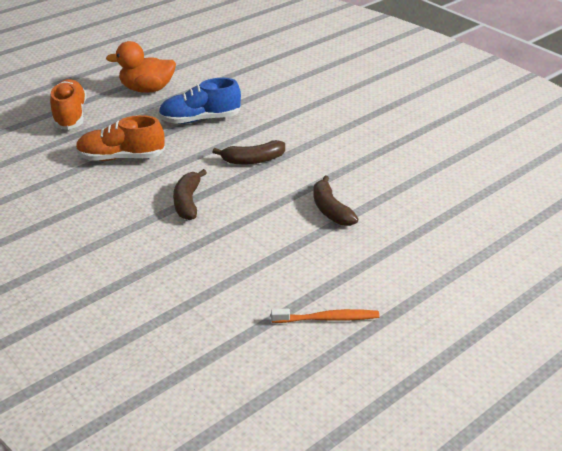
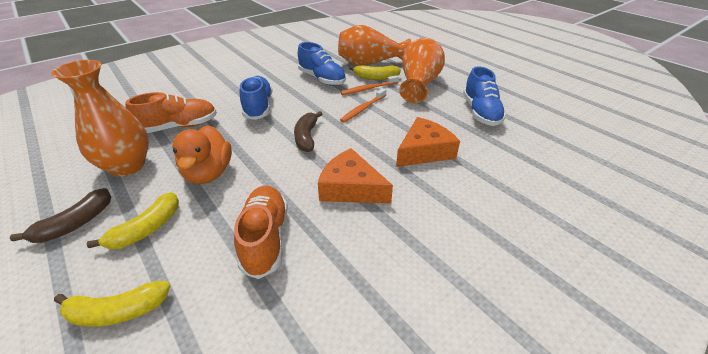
blue shoe: [158,78,241,124] = 1 -> [240,76,272,120] [298,42,346,86] [463,66,506,126] = 3
brown banana: [173,169,207,220] [213,140,285,165] [313,176,358,226] = 3 -> [10,188,111,243] [294,111,322,152] = 2
orange cheese: none = 0 -> [318,148,393,203] [396,117,460,167] = 2
orange toothbrush: [271,309,379,323] = 1 -> [340,75,399,95] [340,88,386,123] = 2
orange vase: none = 0 -> [51,60,149,176] [338,25,411,66] [399,38,445,103] = 3
yellow banana: none = 0 -> [54,281,171,327] [87,192,179,249] [349,65,401,80] = 3

